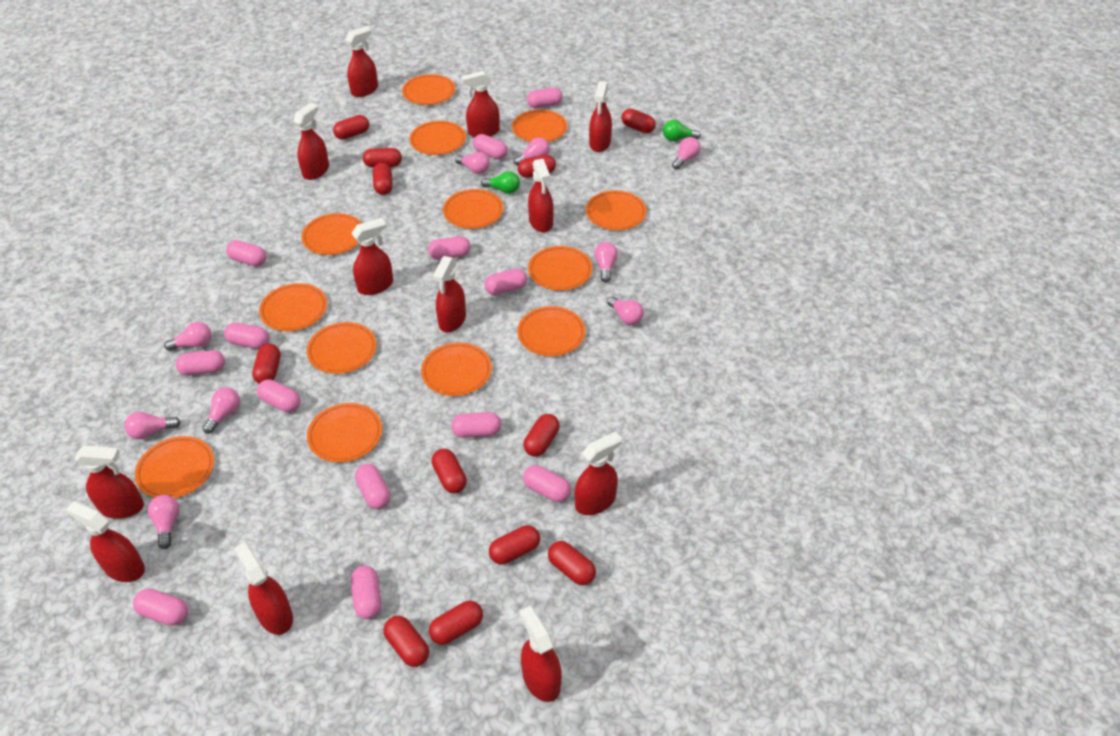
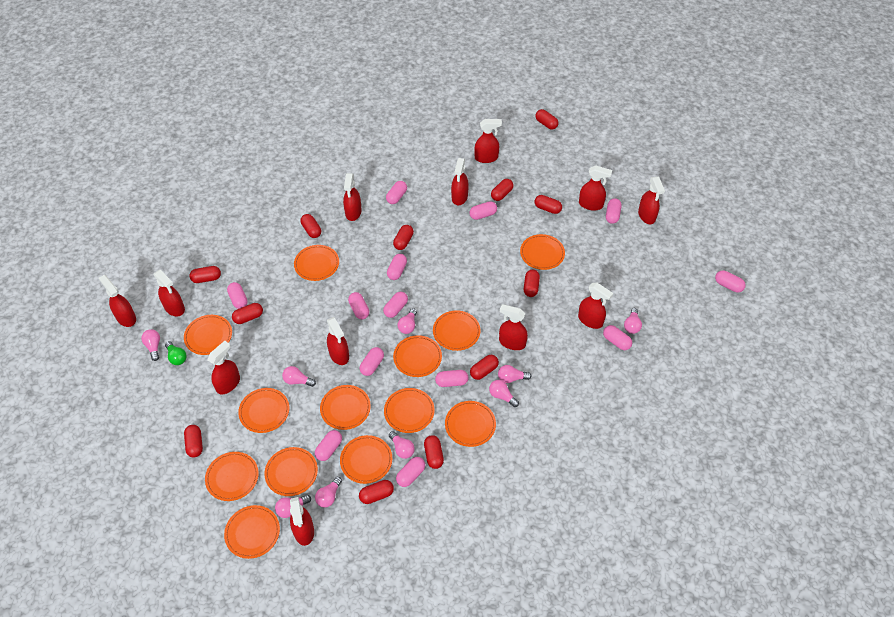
green light bulb: [481,171,520,194] [663,120,701,141] = 2 -> [165,341,187,365] = 1

